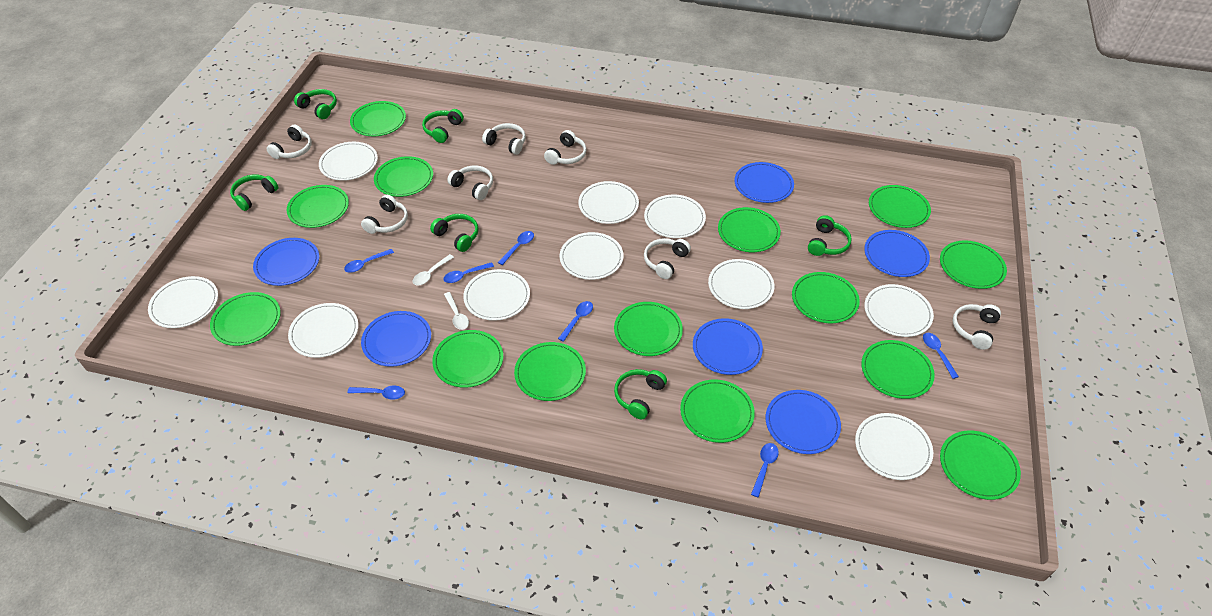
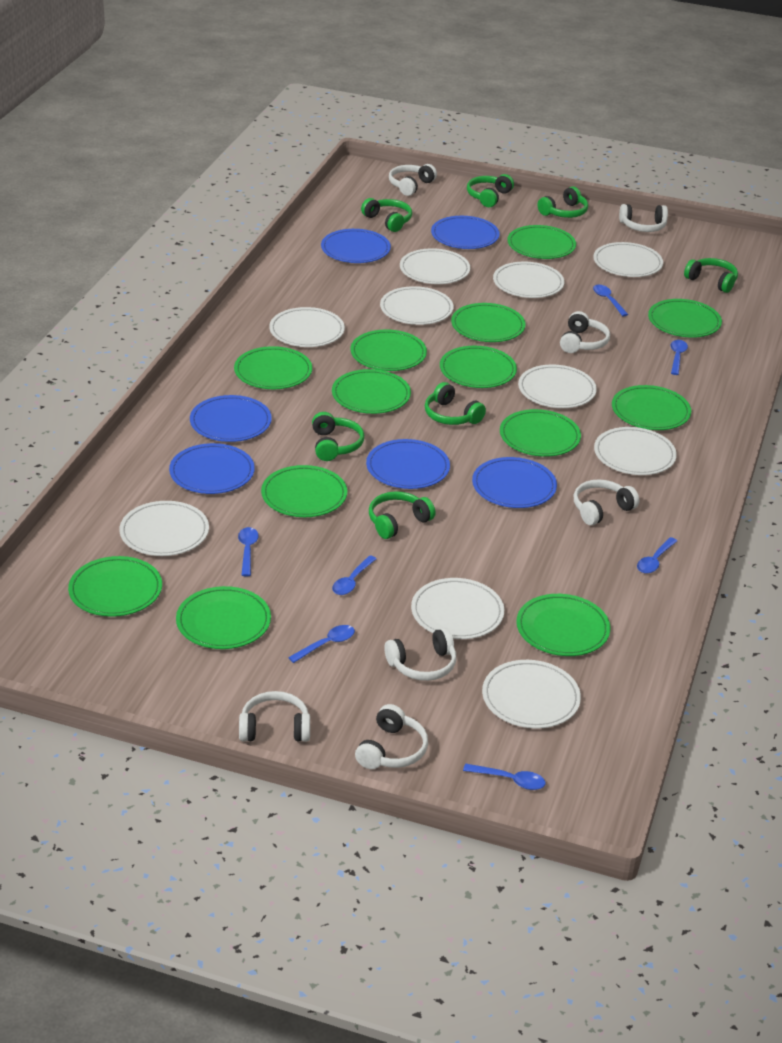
green headphones: [230,174,278,211] [294,89,337,119] [422,109,464,143] [430,214,479,252] [614,369,667,419] [808,215,852,256] = 6 -> [312,412,364,461] [361,198,412,232] [369,492,436,539] [425,382,486,425] [467,174,514,207] [537,186,588,218] [684,258,738,293] = 7
green plate: [210,292,281,346] [287,185,349,228] [350,101,406,136] [374,156,433,197] [432,330,503,388] [514,342,586,401] [614,302,683,356] [680,379,755,443] [718,207,781,252] [792,272,860,323] [861,340,935,399] [869,185,931,228] [940,240,1007,289] [940,431,1021,500] = 14 -> [68,556,162,617] [176,586,271,649] [234,346,312,389] [261,465,347,517] [332,369,411,414] [351,329,427,371] [440,346,517,388] [451,303,526,342] [500,409,581,457] [507,225,576,259] [516,594,610,656] [612,385,691,430] [648,299,722,338] = 13
white spoon: [412,254,454,285] [444,292,469,330] = 2 -> none = 0

